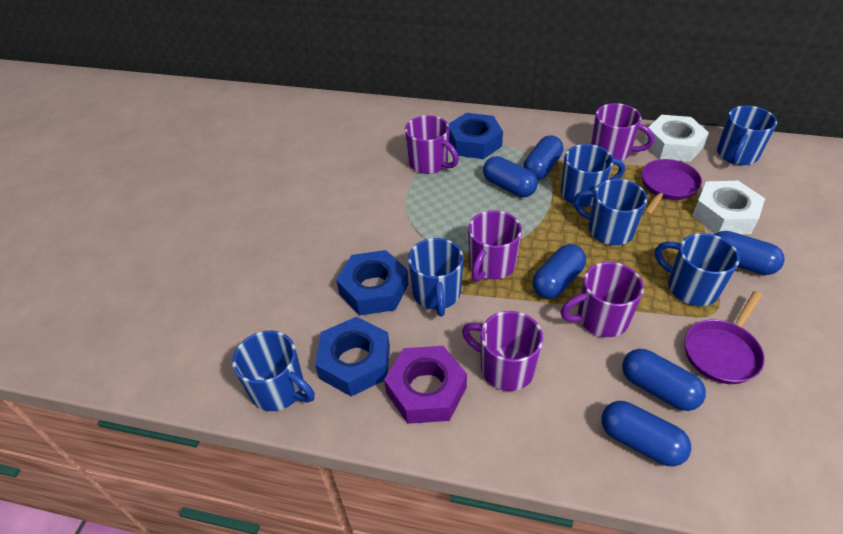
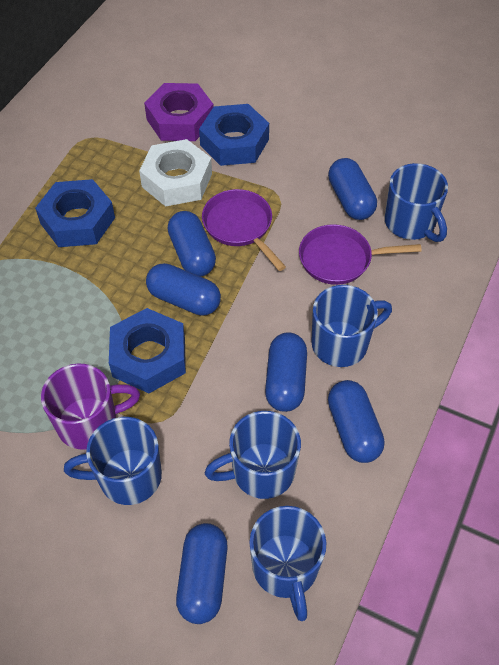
blue mug: [232,331,315,411] [408,238,464,316] [561,144,625,207] [573,179,647,245] [655,233,740,306] [717,106,777,165] = 6 -> [64,417,162,505] [205,411,301,499] [249,506,327,621] [311,285,392,367] [385,163,448,242] = 5
purple mug: [405,115,459,174] [462,311,543,391] [468,210,522,282] [561,262,644,337] [591,103,655,160] = 5 -> [41,364,140,450] = 1
white nut: [644,115,709,162] [692,181,765,234] = 2 -> [139,139,212,207] = 1

